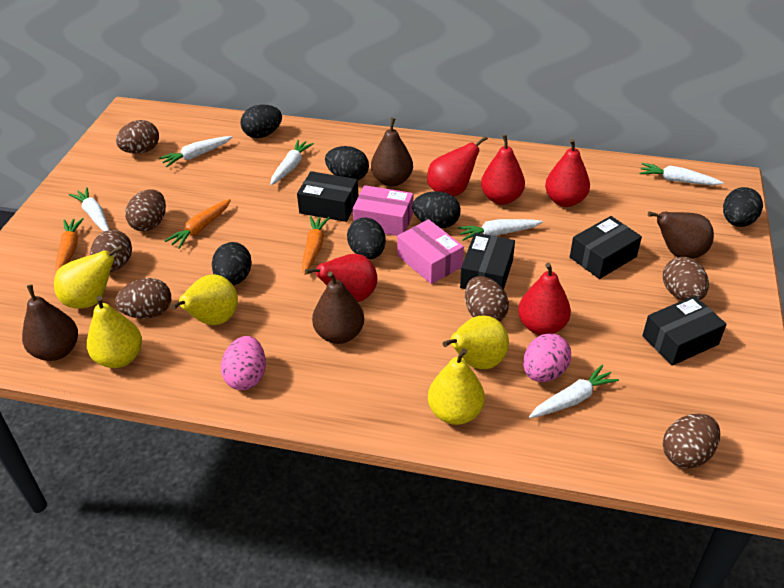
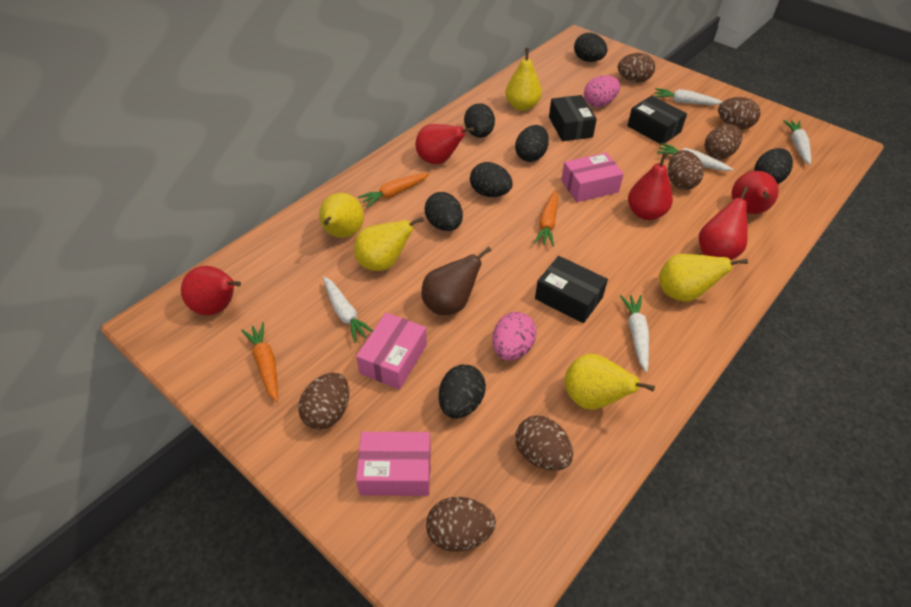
black box: [297,171,359,222] [460,233,515,289] [570,216,642,279] [642,296,727,366] = 4 -> [535,256,608,323] [549,95,597,141] [627,96,687,145] = 3
black egg: [212,242,252,286] [240,105,282,138] [325,146,369,180] [347,217,386,259] [412,191,461,228] [723,187,763,227] = 6 -> [425,192,463,231] [439,365,486,419] [464,103,495,138] [470,162,513,197] [515,125,549,162] [574,33,607,62] [754,148,793,184] = 7
brown pear: [22,284,78,361] [312,271,364,344] [371,118,413,187] [648,211,714,259] = 4 -> [421,247,491,315] = 1
pink box: [353,185,413,236] [397,219,464,284] = 2 -> [356,312,427,390] [356,432,431,496] [561,153,624,202] = 3
white carrot: [69,187,109,231] [159,136,232,167] [270,140,314,185] [457,219,543,241] [529,365,619,418] [639,163,724,185] = 6 -> [323,277,373,343] [620,295,649,372] [654,88,722,105] [657,143,733,171] [783,120,811,165] = 5

